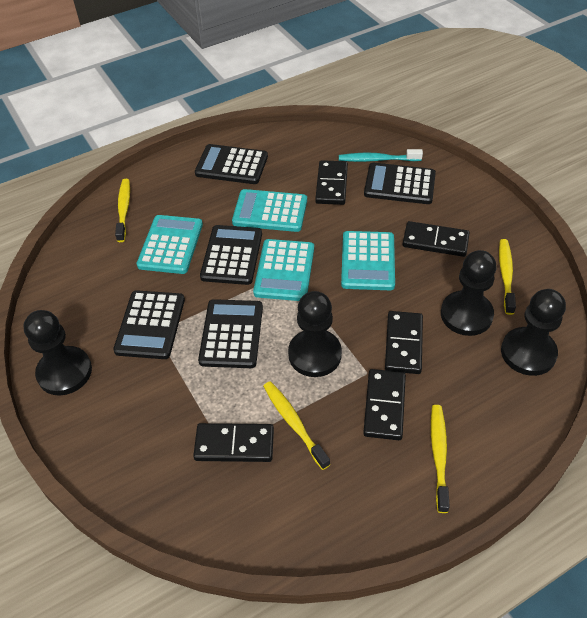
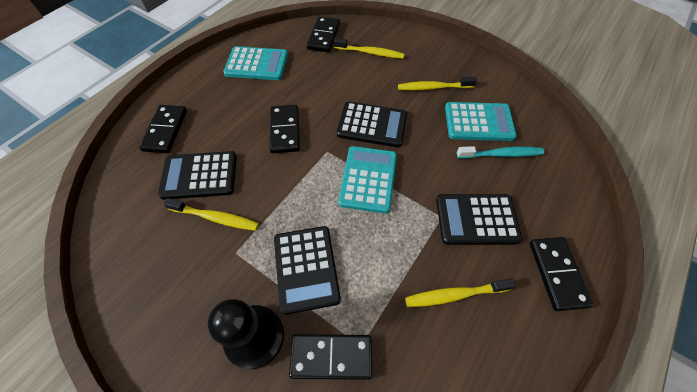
black calculator: [113,290,185,359] [195,144,268,184] [198,299,263,368] [200,225,262,285] [364,163,436,204] = 5 -> [158,151,237,200] [274,226,341,315] [337,101,407,147] [436,194,522,245] = 4
black pawn: [23,310,92,396] [288,291,342,377] [441,250,496,336] [501,289,566,376] = 4 -> [208,299,284,369] = 1
turquoise calculator: [137,215,203,274] [232,189,307,232] [253,239,314,301] [341,231,395,290] = 4 -> [223,46,288,80] [338,146,397,214] [445,102,517,141] = 3

